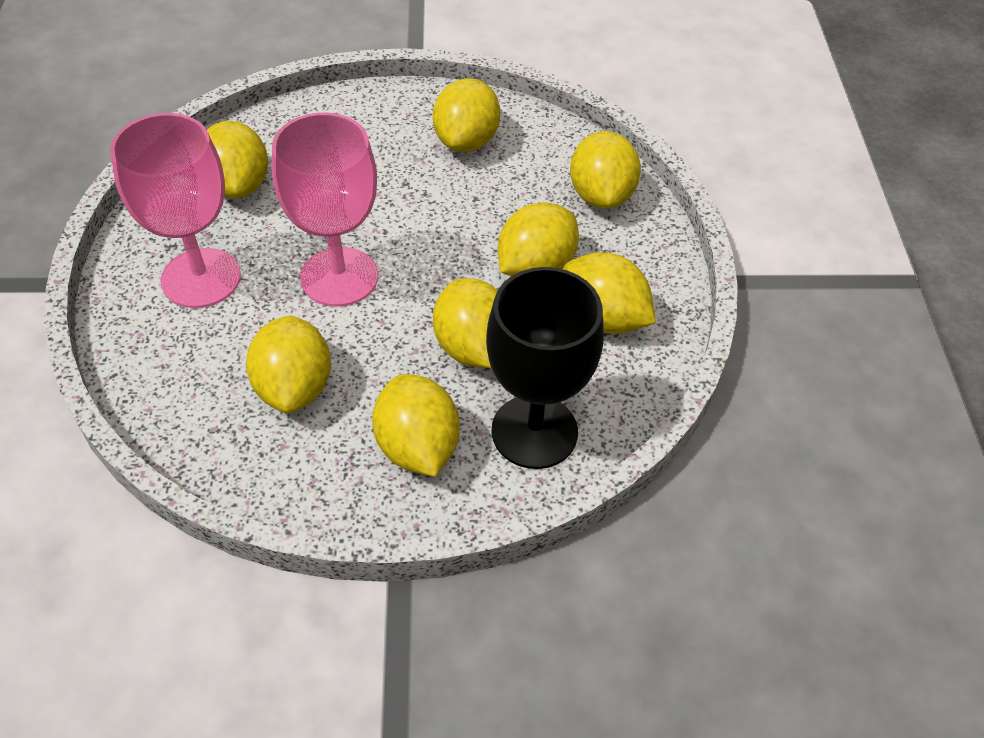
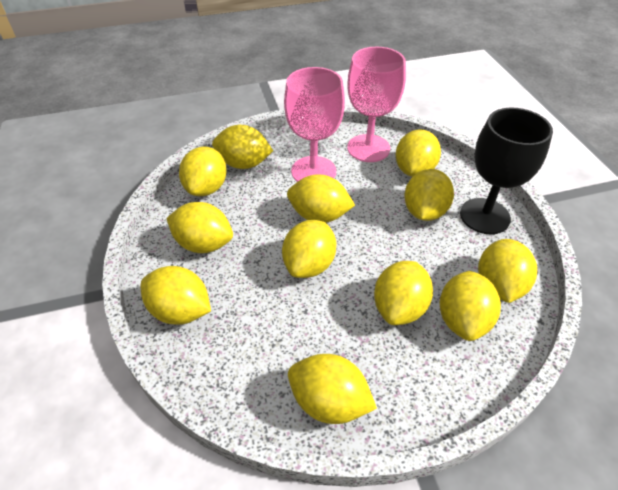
yellow lemon: [207,121,268,198] [246,315,331,413] [372,374,460,477] [433,78,500,152] [433,278,498,368] [498,202,579,276] [563,252,656,334] [570,131,641,209] = 8 -> [141,266,211,325] [166,202,233,253] [179,147,227,196] [212,125,273,169] [282,220,336,278] [287,174,355,222] [288,354,377,424] [374,261,433,325] [396,129,441,177] [404,169,454,221] [439,271,501,341] [478,239,537,303] = 12

